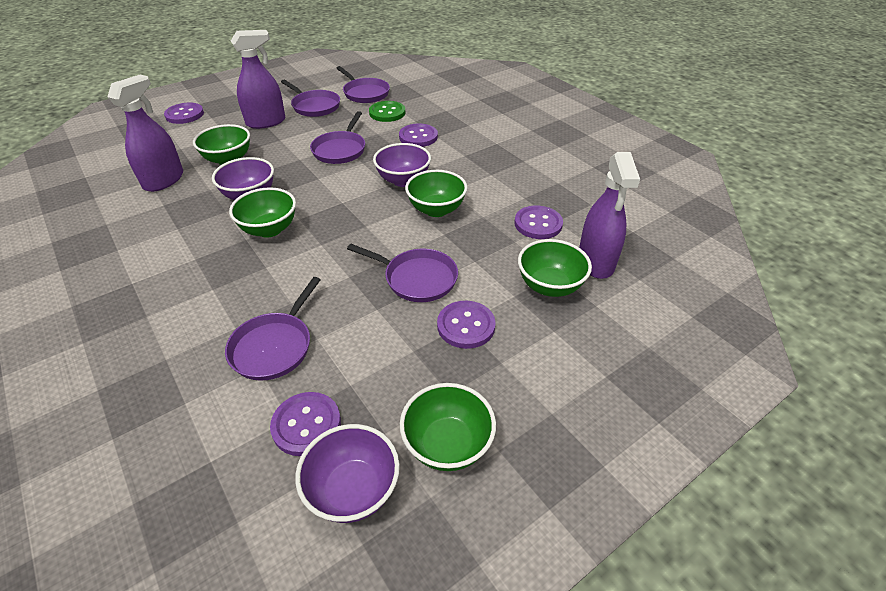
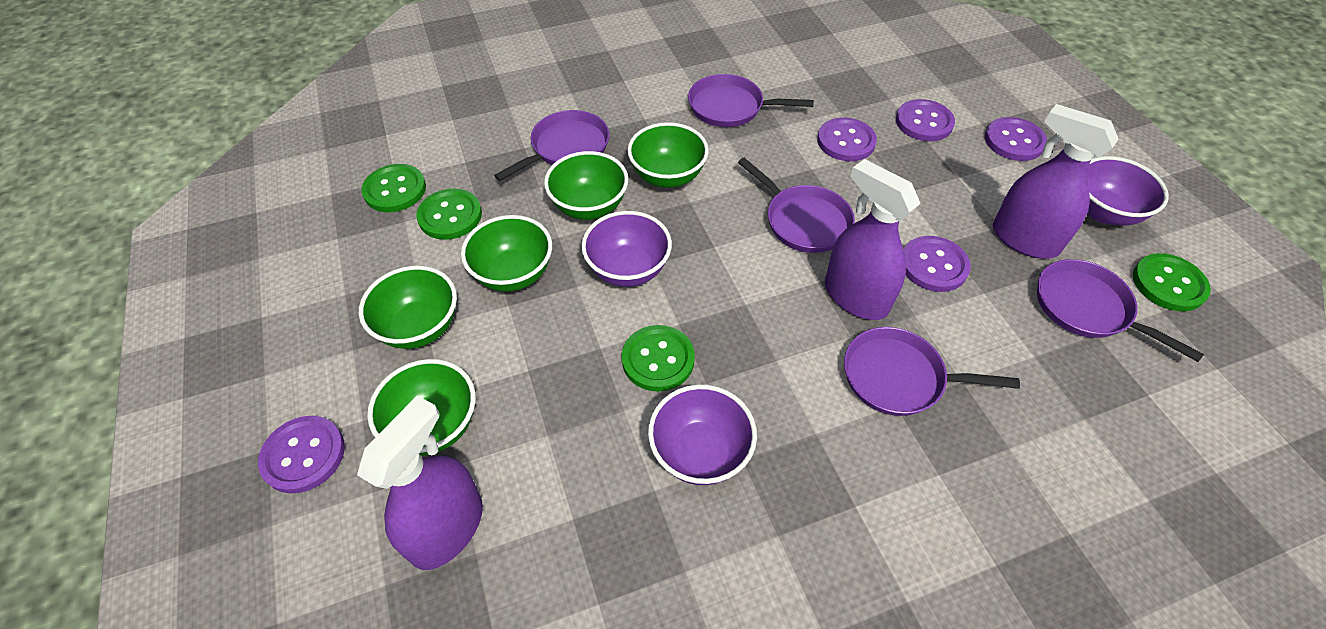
green button: [369,101,405,122] = 1 -> [361,164,426,212] [416,188,482,240] [622,325,695,392] [1133,253,1211,311] = 4

